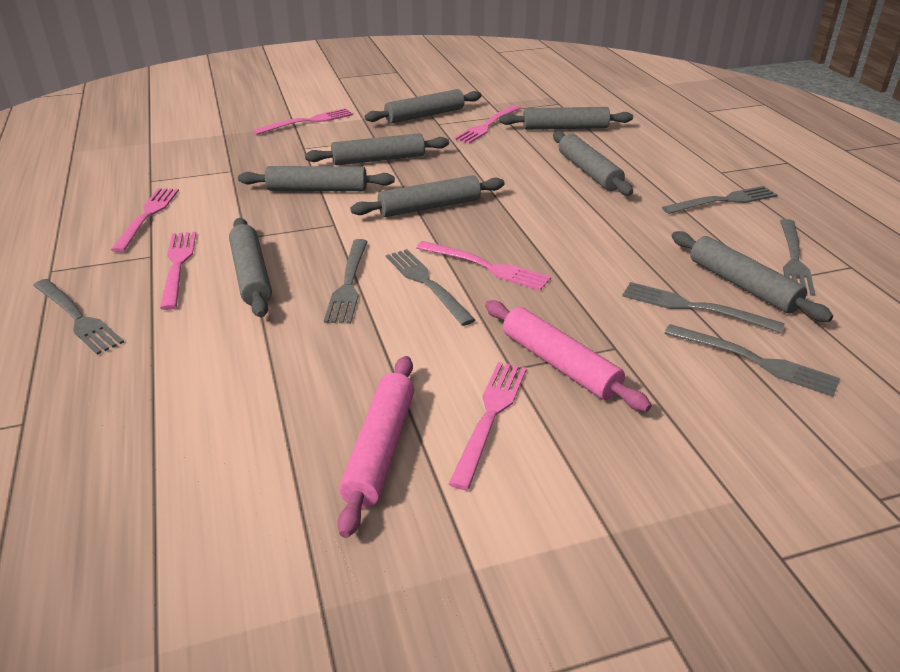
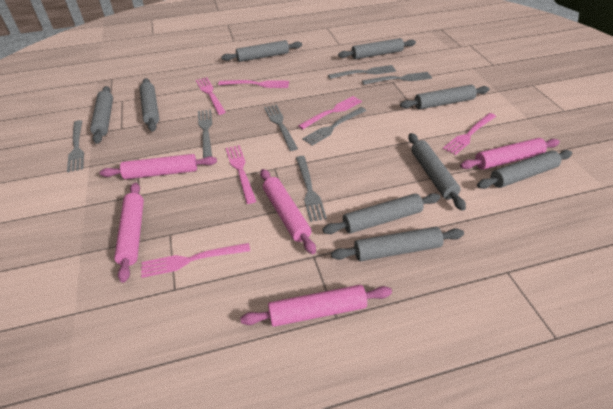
grey rolling pin: [229,218,272,317] [238,166,395,191] [305,133,449,165] [350,175,505,217] [365,89,482,124] [499,107,633,130] [553,131,633,196] [672,231,833,322] = 8 -> [90,86,113,144] [140,78,159,132] [222,40,302,62] [323,193,440,234] [331,227,464,261] [338,38,416,59] [400,85,489,110] [408,133,466,211] [477,150,572,189] = 9
pink rolling pin: [337,356,414,538] [485,300,651,412] = 2 -> [100,154,217,179] [114,182,144,283] [240,285,392,327] [260,169,316,254] [460,138,560,170] = 5

